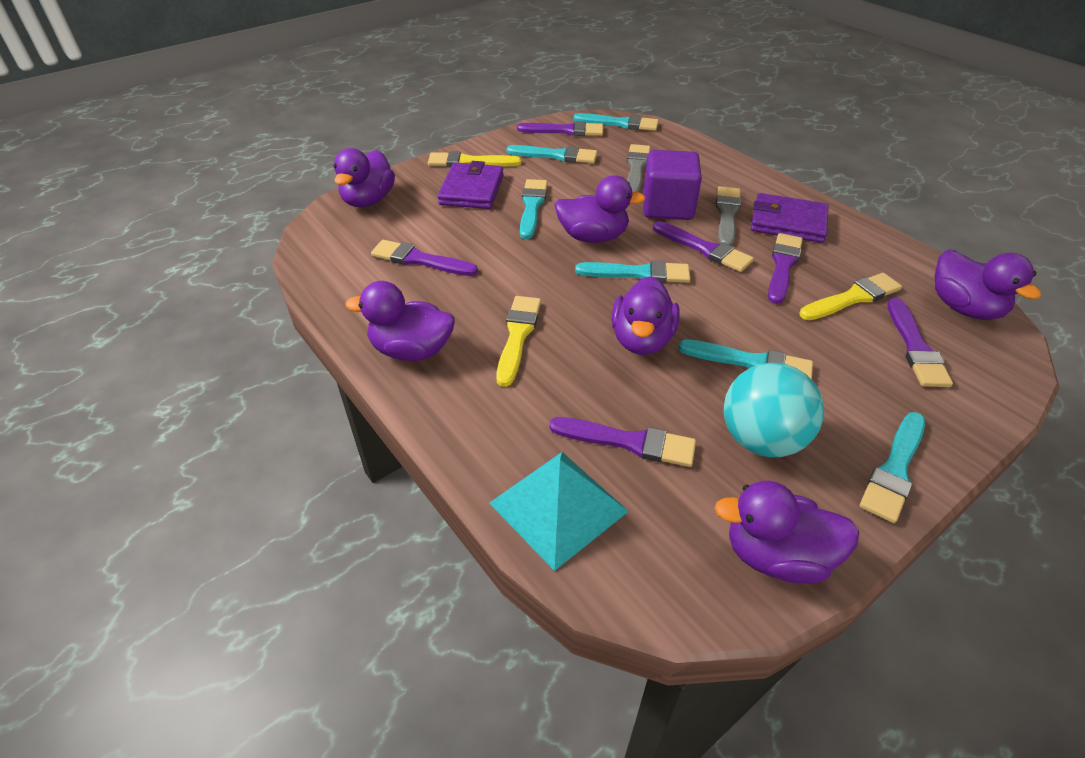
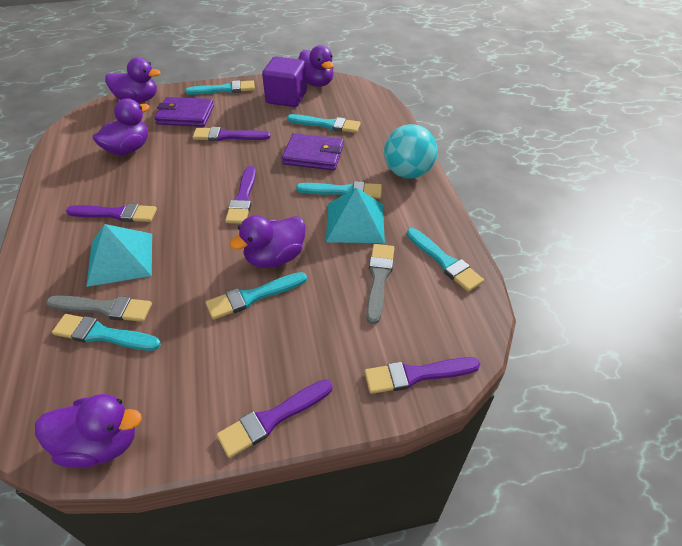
purple brush: [371,240,478,276] [517,121,603,136] [550,417,696,467] [653,221,754,272] [768,233,803,304] [887,298,953,387] = 6 -> [66,204,157,222] [193,127,270,141] [217,379,333,458] [225,166,256,224] [364,357,480,394] = 5
purple duck: [333,148,395,207] [346,281,455,361] [554,175,646,243] [611,276,680,355] [715,481,859,584] [934,249,1041,320] = 6 -> [35,394,142,468] [93,98,150,156] [105,57,161,103] [230,215,306,268] [298,45,334,87] = 5
turquoise pyramid: [489,452,629,571] = 1 -> [86,224,152,287] [326,188,385,243] = 2
yellow brush: [428,151,521,167] [496,296,541,387] [800,273,902,320] = 3 -> none = 0

